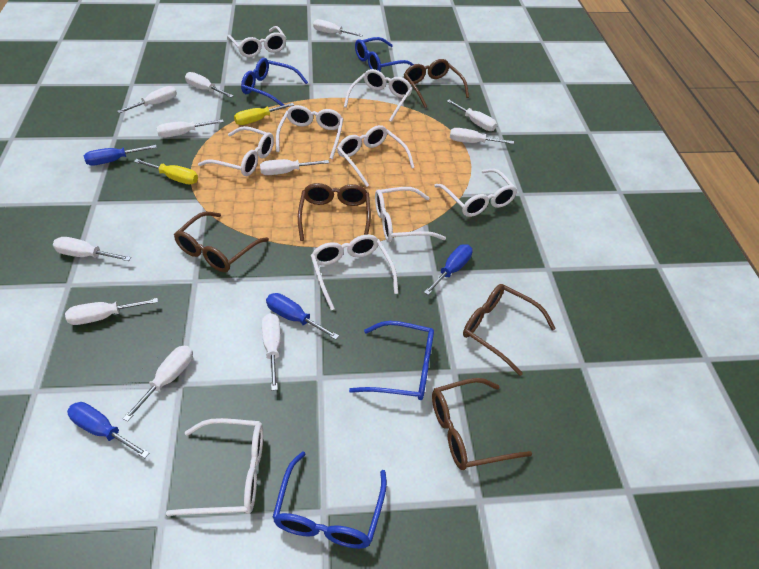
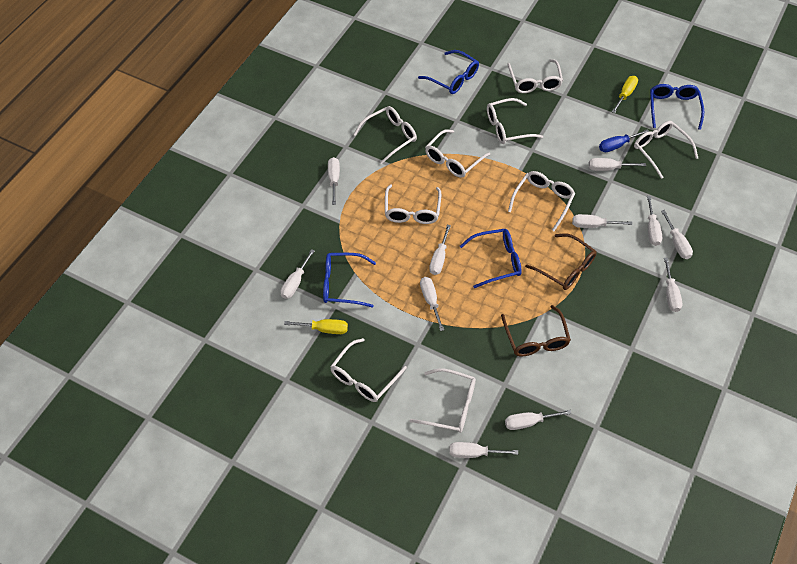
blue screwdriver: [67,402,150,458] [84,145,157,166] [266,293,339,340] [424,244,473,295] = 4 -> [599,129,649,152] = 1
brown glasses: [174,212,269,272] [298,183,371,241] [404,59,469,108] [432,378,532,470] [463,284,556,376] = 5 -> [501,305,571,356] [525,233,597,290] = 2

